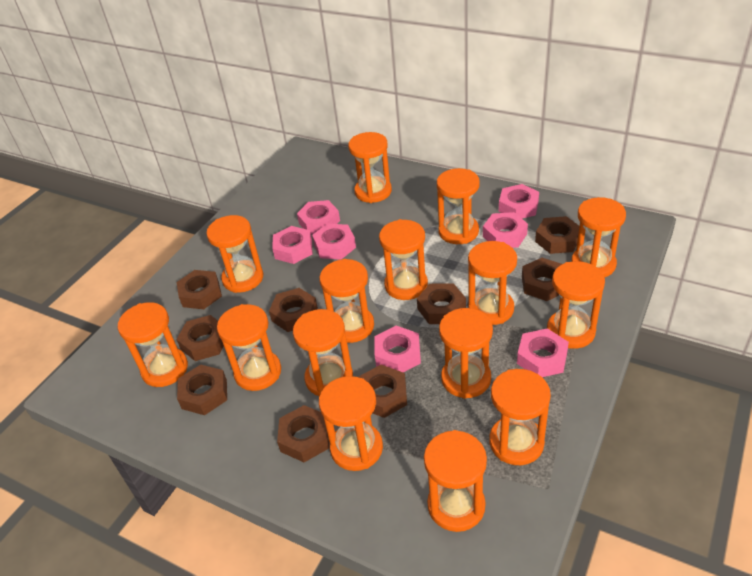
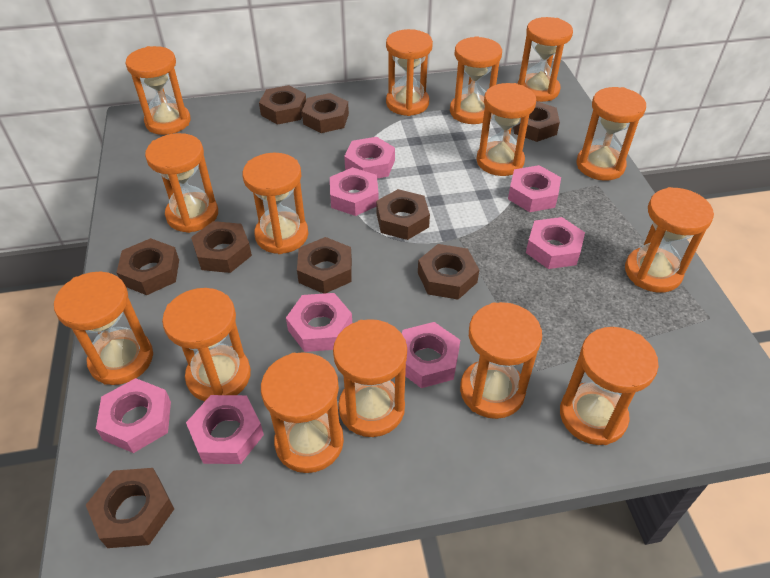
pink nut: [272,226,312,264] [297,200,340,234] [312,224,356,260] [374,326,421,372] [483,212,528,248] [499,184,539,218] [517,328,569,377] = 7 -> [96,378,171,453] [186,395,264,464] [286,293,352,352] [330,167,379,216] [344,137,395,178] [402,322,460,388] [508,165,561,212] [526,217,585,269] = 8

